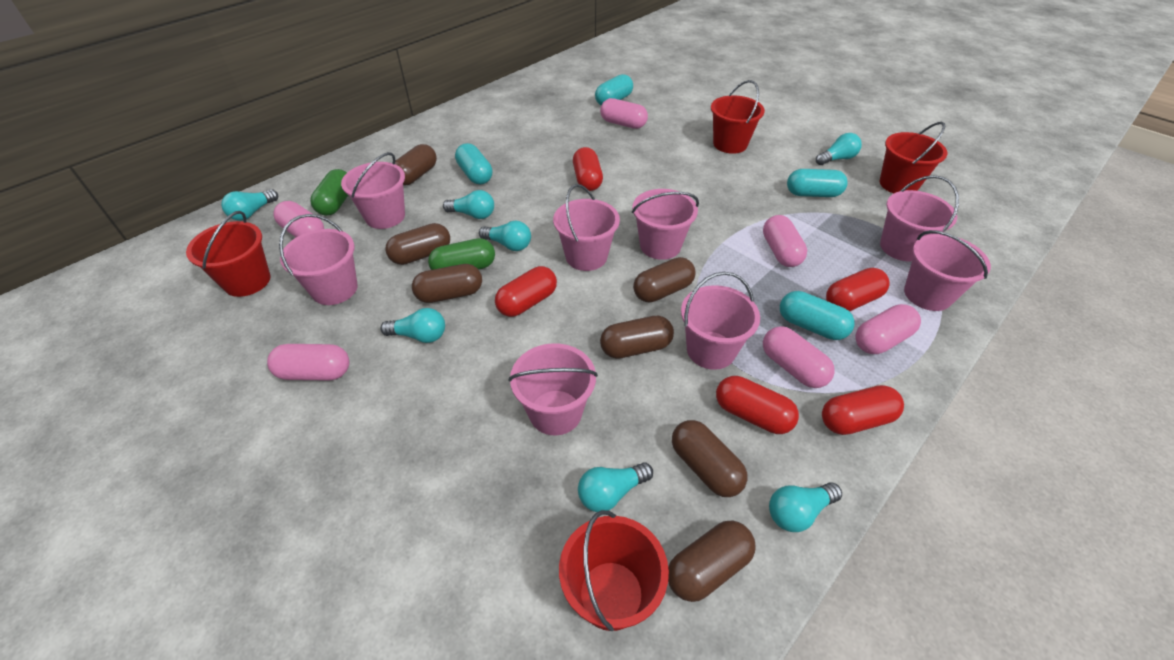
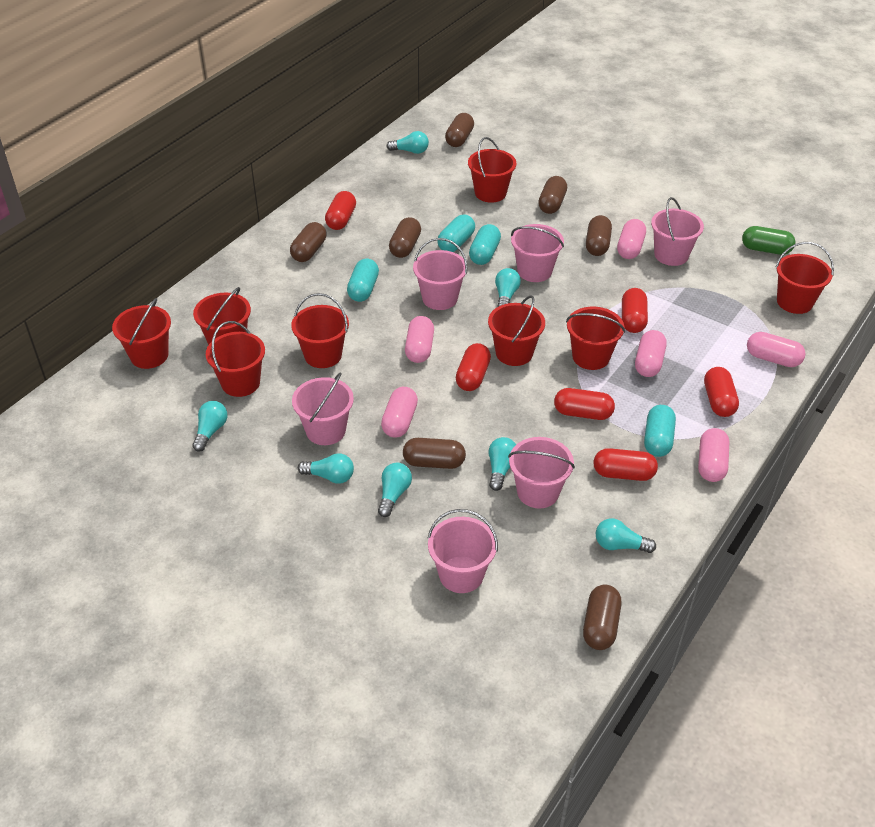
green capsule: [310,169,348,216] [428,238,495,270] = 2 -> [742,226,795,255] = 1
pink bucket: [279,214,358,305] [341,152,405,229] [509,343,598,435] [553,184,620,271] [632,189,699,260] [681,272,760,370] [880,175,959,261] [904,230,991,311] = 8 -> [292,372,354,445] [413,238,468,310] [427,509,498,593] [508,437,575,508] [511,224,564,282] [651,197,704,266] = 6
red bucket: [186,211,271,297] [559,510,669,631] [711,80,765,154] [880,122,948,193] = 4 -> [112,298,171,369] [193,287,251,345] [206,321,265,397] [291,293,349,368] [468,137,516,203] [488,295,545,366] [566,307,625,370] [775,242,834,314] = 8
red capsule: [495,266,557,317] [573,147,603,191] [716,376,799,434] [822,385,904,435] [826,268,890,311] = 5 -> [325,191,356,230] [456,343,491,391] [554,388,615,420] [593,448,658,481] [622,288,648,333] [704,367,739,417] = 6

